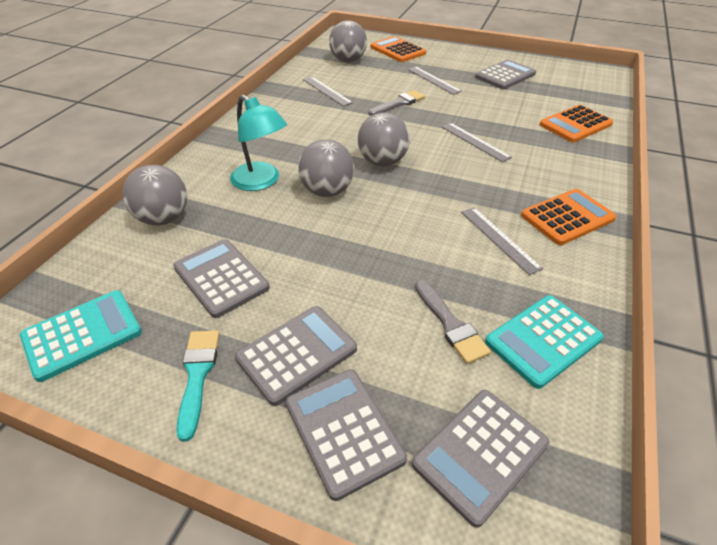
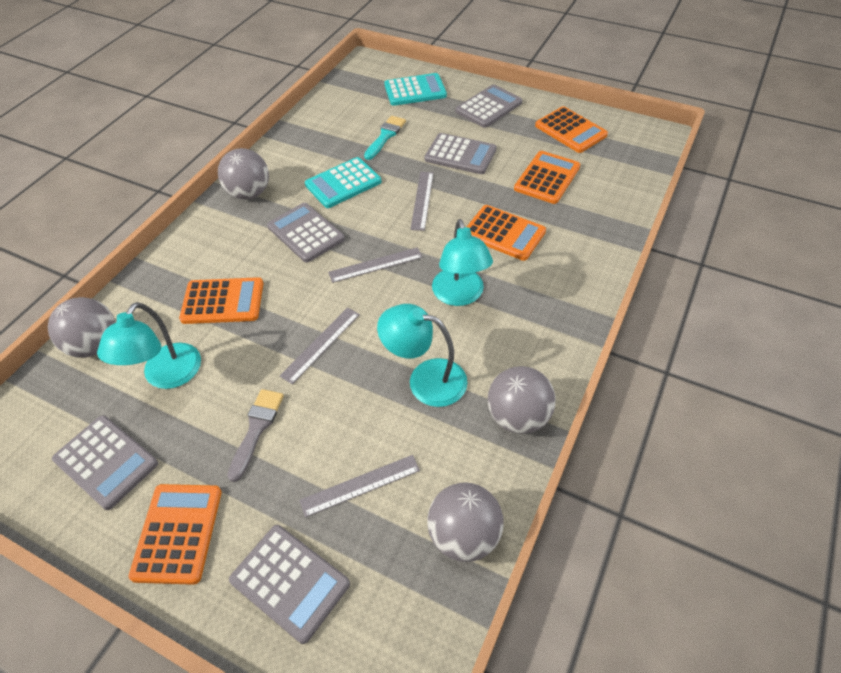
grey brush: [368,90,425,116] [415,280,491,364] = 2 -> [227,389,284,482] = 1
orange calculator: [371,36,426,62] [521,189,616,245] [539,105,613,142] = 3 -> [128,484,222,585] [179,277,263,324] [467,205,546,261] [514,151,580,204] [535,106,608,153] = 5
turquoise lamp: [230,95,287,191] = 1 -> [97,302,201,389] [377,304,468,407] [432,219,493,306] = 3

